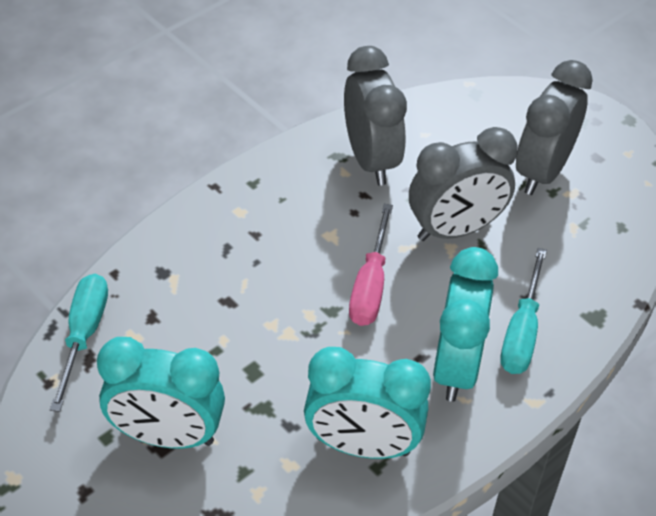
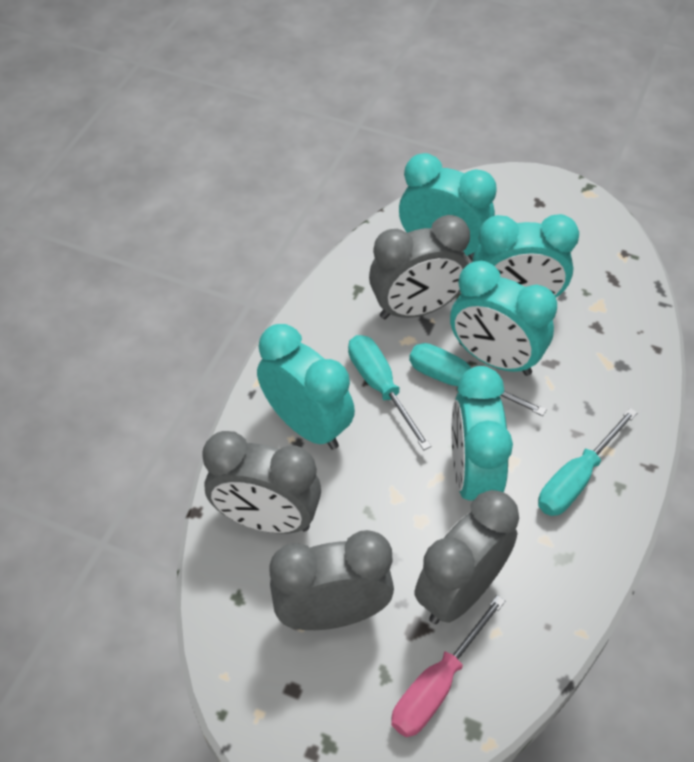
grey clock: [344,46,407,185] [409,127,517,241] [516,60,593,195] = 3 -> [202,431,321,534] [270,530,394,630] [369,215,470,319] [414,490,519,624] = 4
turquoise clock: [97,337,225,449] [304,347,431,459] [433,247,498,402] = 3 -> [257,324,355,450] [399,153,497,261] [450,261,557,376] [452,366,513,501] [472,214,579,297] = 5
turquoise screwdriver: [50,274,108,412] [500,248,547,374] = 2 -> [348,335,432,450] [409,343,547,416] [538,408,637,516] = 3

